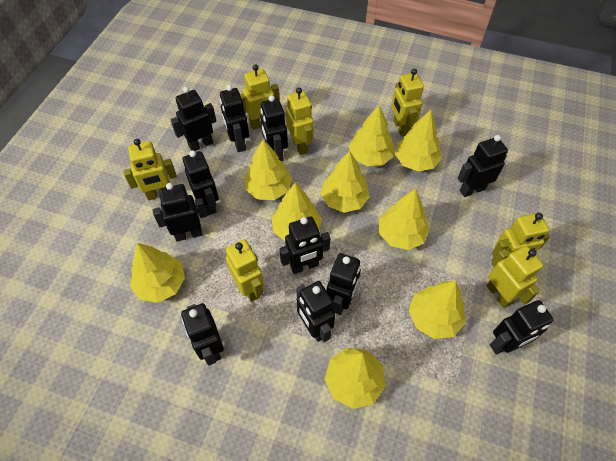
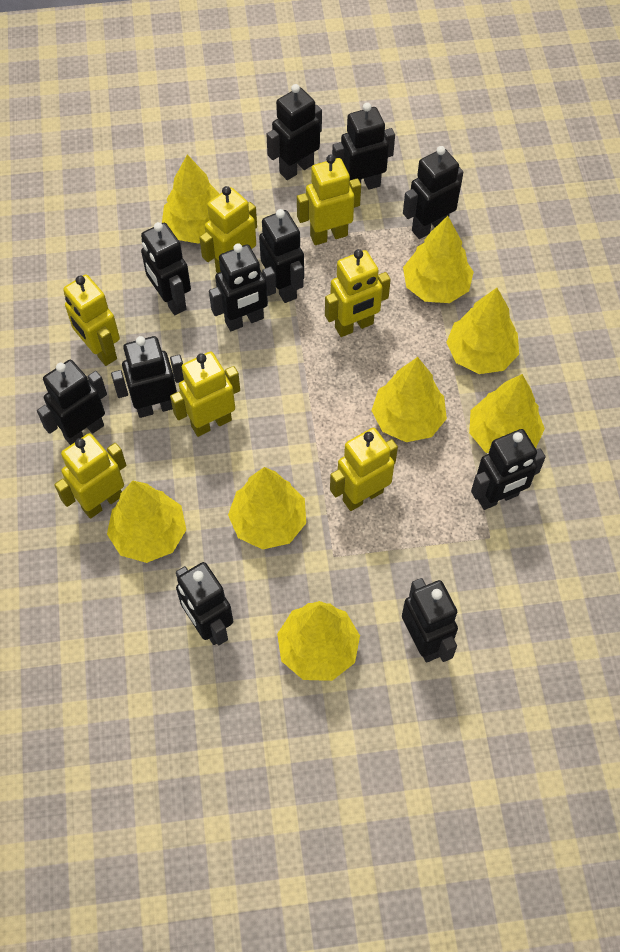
yellow tree: [130,243,185,303] [244,139,292,200] [271,183,322,241] [320,151,370,213] [325,348,385,409] [348,105,394,166] [379,189,430,250] [395,110,442,172] [409,281,466,339] = 9 -> [107,481,186,563] [162,154,219,244] [228,467,306,549] [277,601,360,681] [371,357,447,442] [403,216,474,303] [446,288,519,374] [469,374,545,453] = 8

